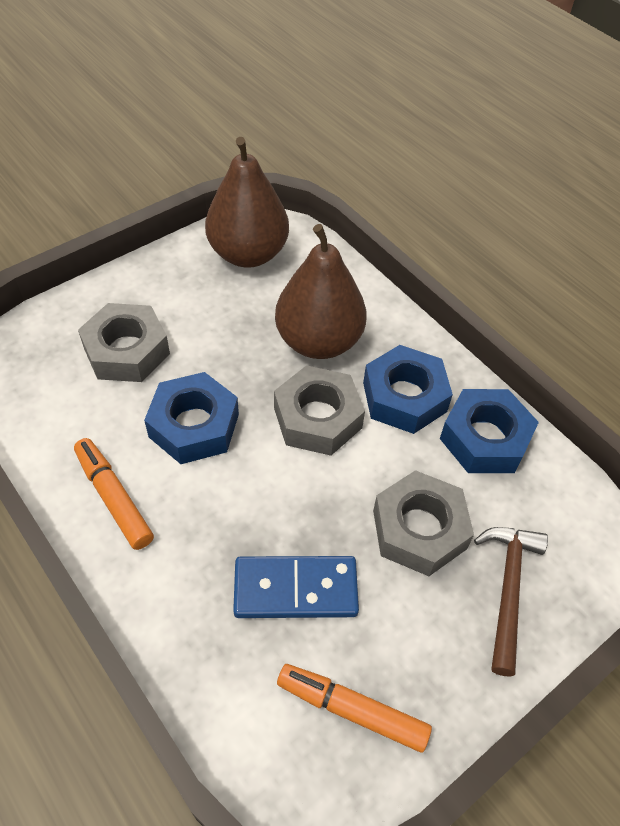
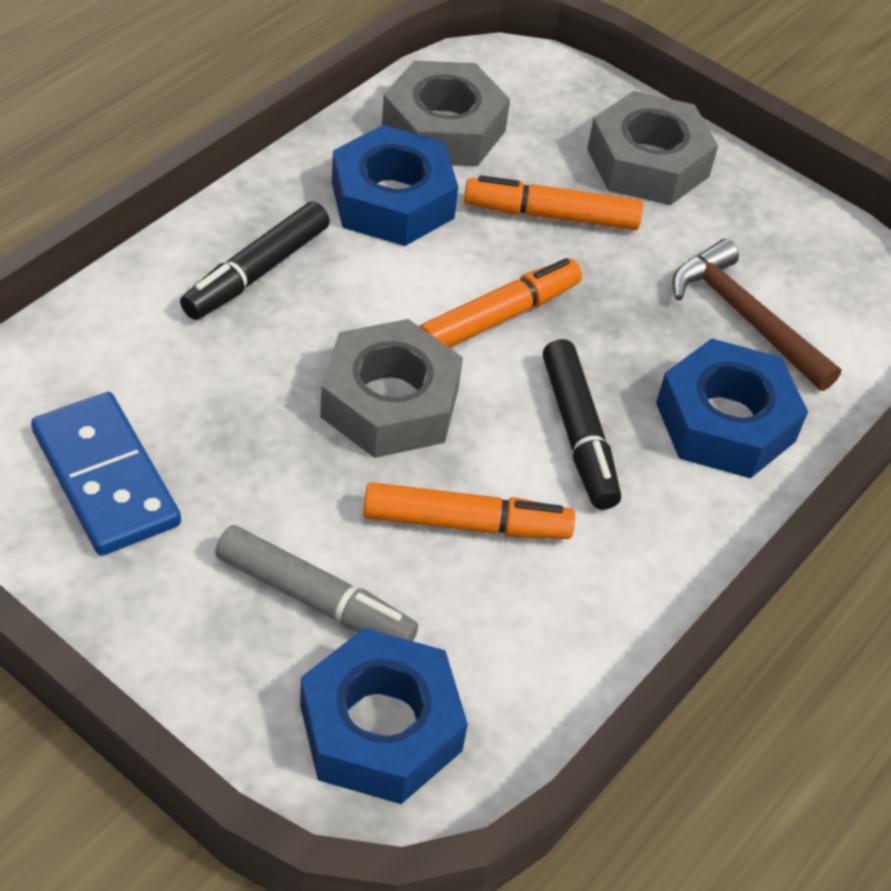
black marker: none = 0 -> [180,202,330,320] [543,339,621,510] = 2
brown pear: [205,137,289,268] [275,224,367,359] = 2 -> none = 0
grey marker: none = 0 -> [215,525,418,641] = 1
orange marker: [74,438,154,550] [277,664,432,752] = 2 -> [363,482,575,539] [419,258,582,348] [464,175,643,230] = 3

